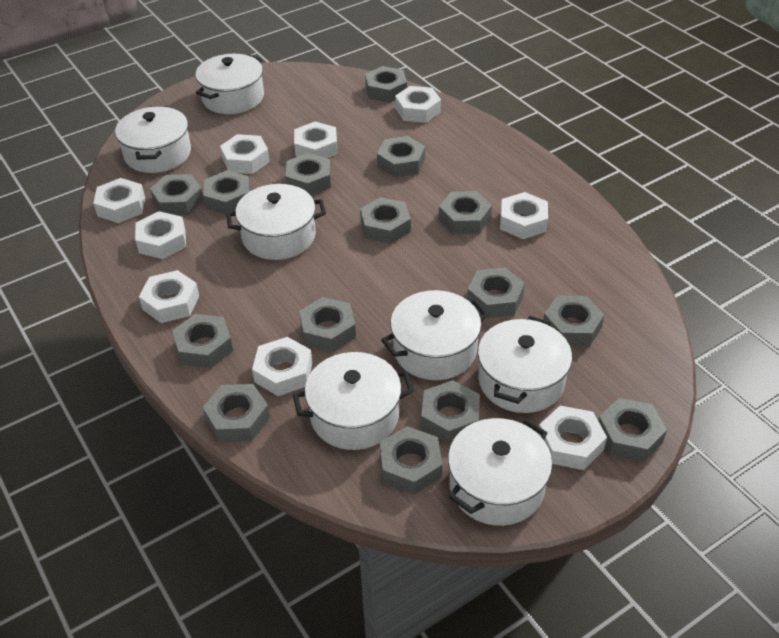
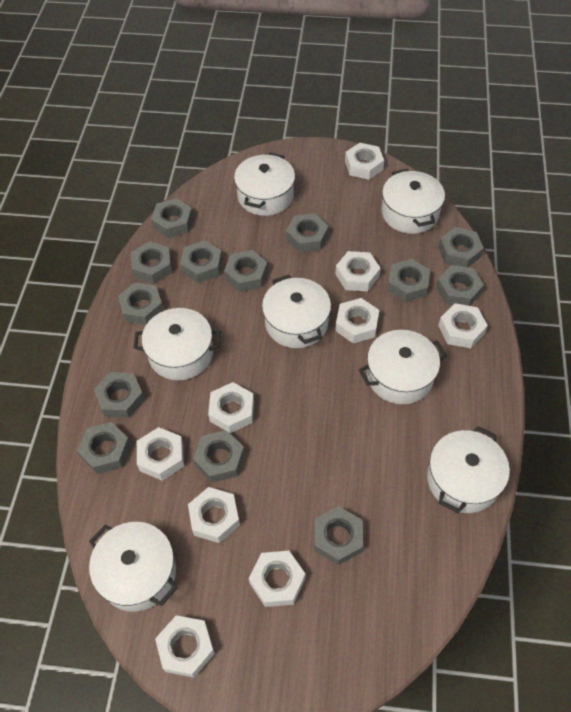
grey nut: [150,174,204,215] [173,314,233,368] [202,384,270,442] [203,170,251,215] [286,153,331,195] [299,297,356,352] [360,197,411,244] [365,66,407,103] [377,136,425,177] [380,426,442,495] [421,380,480,444] [439,191,492,234] [467,267,525,318] [543,295,605,347] [598,398,667,462] = 15 -> [77,422,131,474] [94,372,145,418] [118,282,164,325] [131,241,172,284] [151,198,193,238] [180,240,222,283] [193,430,245,483] [224,250,268,292] [286,214,328,253] [314,506,363,565] [387,259,430,302] [436,265,484,306] [438,227,484,267] = 13

